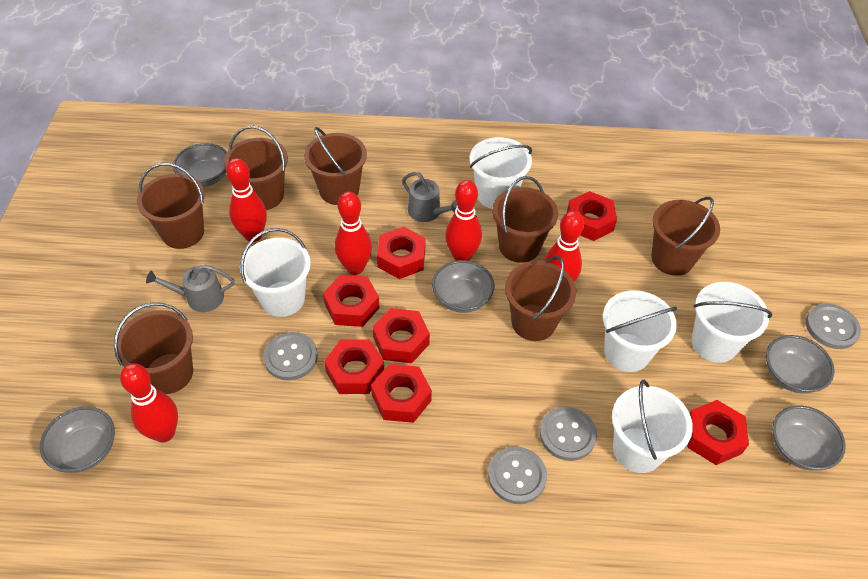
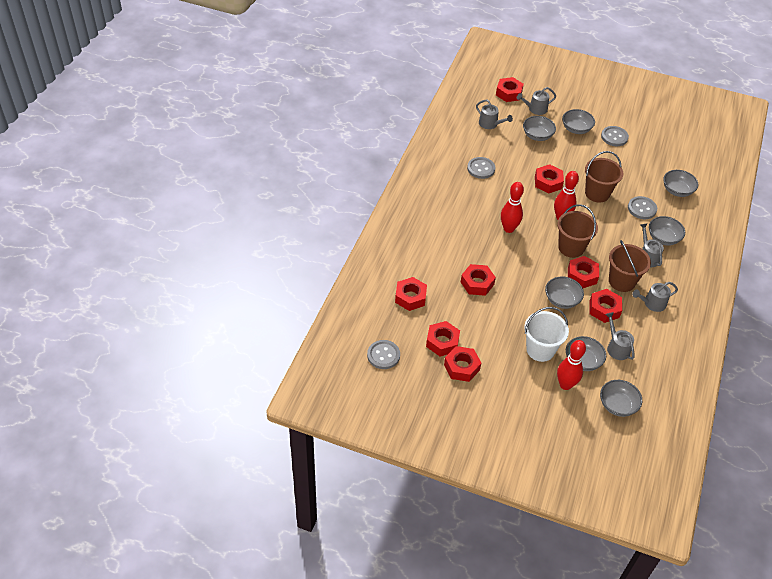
brown bucket: [114,302,193,394] [137,163,204,249] [224,126,288,210] [304,127,367,205] [492,176,558,263] [505,256,576,341] [651,197,720,276] = 7 -> [557,204,598,258] [585,151,623,203] [609,240,651,292] = 3
grey bowl: [40,406,115,473] [173,143,227,187] [432,260,495,313] [766,335,835,394] [772,406,846,471] = 5 -> [523,116,556,141] [545,277,584,309] [562,109,595,134] [566,336,606,371] [600,380,642,417] [649,216,685,246] [663,170,698,197] = 7
grey watering can: [146,265,235,312] [402,172,457,222] = 2 -> [476,100,513,129] [517,87,556,115] [605,312,634,360] [632,282,678,312] [640,223,664,267] = 5
red bowling pin: [120,363,178,442] [226,158,267,242] [335,192,372,275] [445,180,482,261] [544,211,584,282] = 5 -> [501,182,524,233] [554,171,579,220] [557,340,586,390] = 3
red nut: [323,275,379,327] [324,339,384,394] [371,364,432,423] [372,308,430,363] [377,227,425,279] [567,191,617,241] [687,400,749,465] = 7 -> [395,277,427,311] [426,321,460,357] [444,346,481,382] [461,264,496,296] [496,77,524,102] [535,164,564,193] [568,256,599,288] [589,289,622,323] = 8
white bucket: [240,228,311,317] [469,137,532,209] [603,290,677,372] [612,380,693,473] [692,282,772,363] = 5 -> [524,307,569,362] = 1

